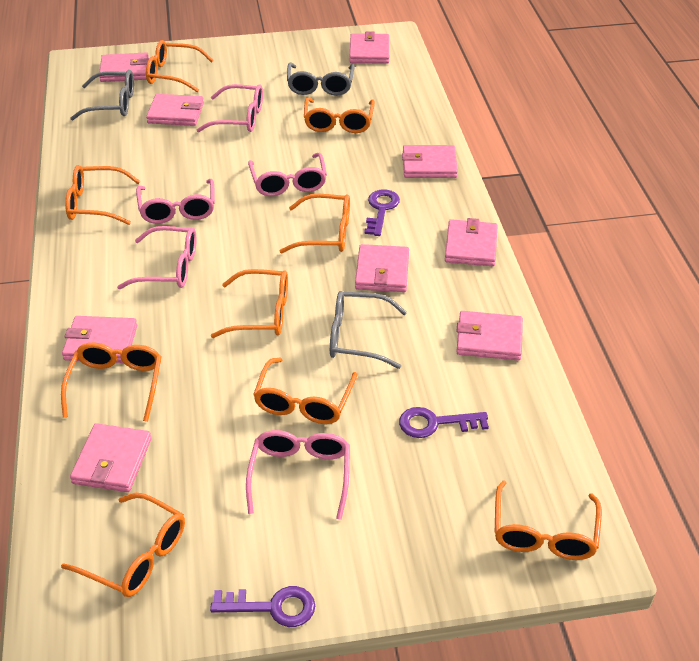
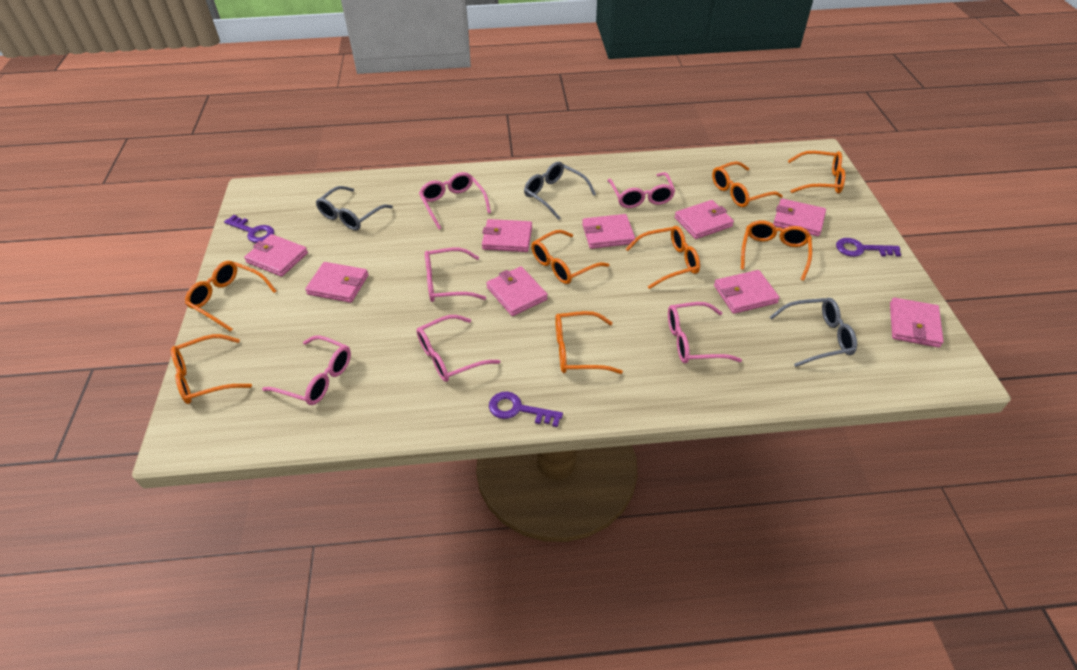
orange glasses: [61,343,162,422] [61,493,185,597] [65,165,140,225] [146,40,214,92] [211,269,288,338] [253,357,357,424] [280,194,350,253] [304,97,375,133] [495,480,602,560] = 9 -> [171,334,252,404] [185,261,276,332] [531,230,609,284] [555,311,623,374] [626,226,700,289] [712,161,783,207] [741,220,812,281] [788,151,845,193] = 8
pink glasses: [117,226,196,289] [136,179,215,224] [197,84,263,132] [246,430,350,520] [248,152,327,196] = 5 -> [262,335,351,405] [416,315,500,382] [419,172,491,230] [425,248,486,302] [608,172,675,208] [668,302,742,364] = 6

